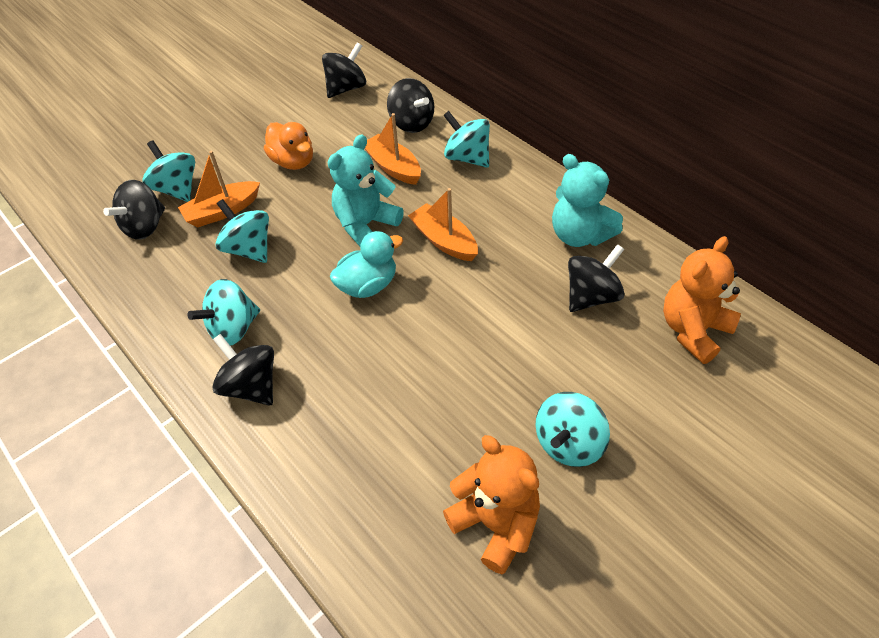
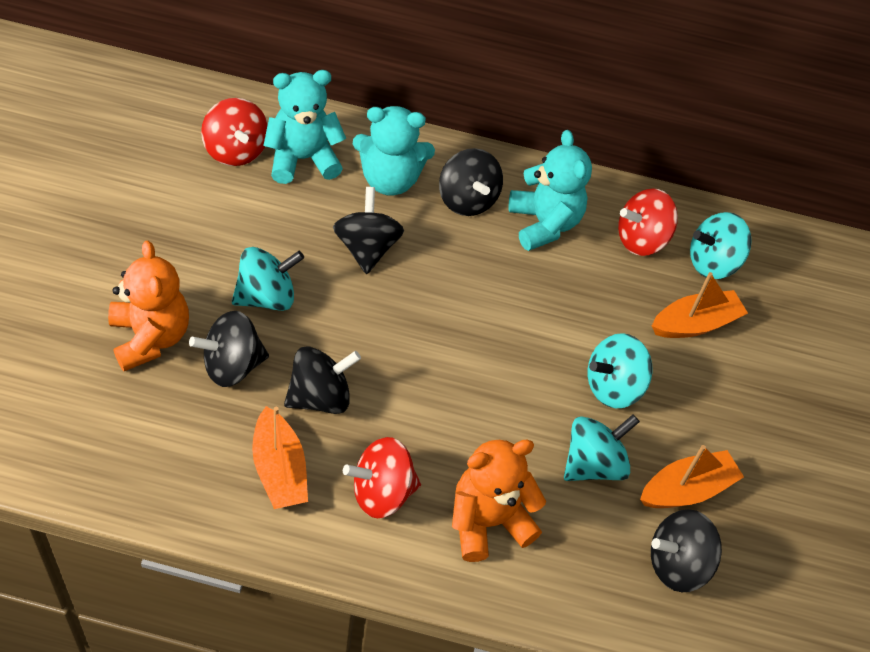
orange duck: [264,122,313,170] = 1 -> none = 0
red spinning top: none = 0 -> [201,98,268,166] [343,437,421,518] [618,188,678,256] = 3
turquoise duck: [330,231,403,298] = 1 -> none = 0
turquoise spinning top: [142,140,195,202] [188,279,260,346] [216,199,269,263] [443,111,490,168] [535,392,610,467] = 5 -> [232,247,304,311] [564,414,640,481] [588,333,652,408] [690,212,752,279] = 4
turquoise teddy bear: [328,134,404,246] [552,154,623,247] = 2 -> [263,70,346,184] [353,106,435,196] [509,130,592,251] = 3

